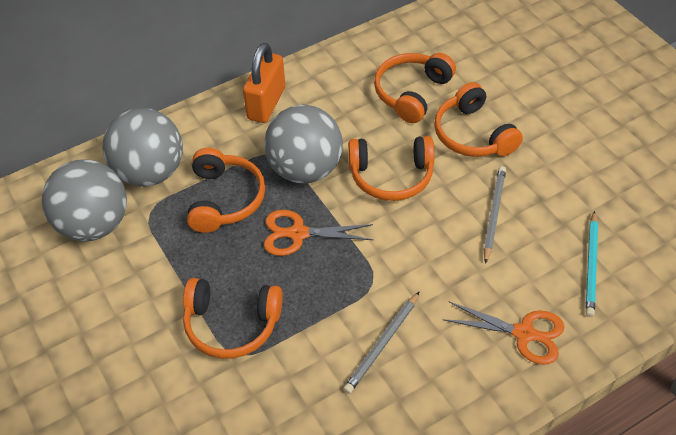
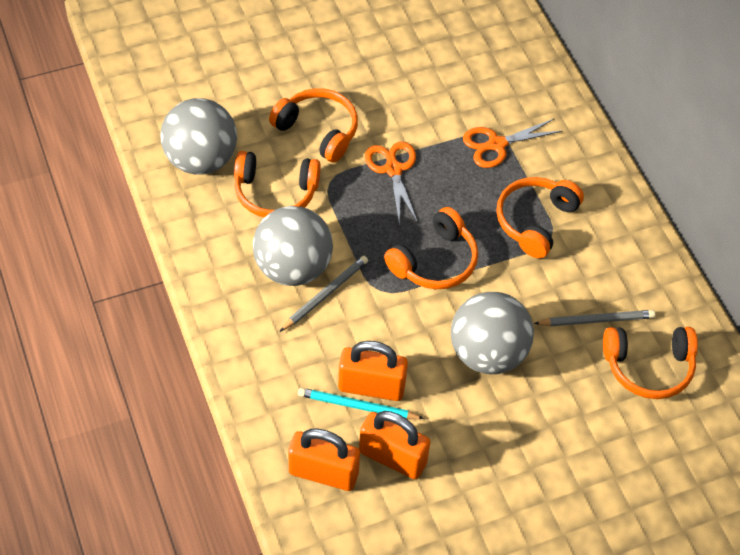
orange padlock: [243,43,285,123] = 1 -> [288,428,360,491] [338,341,408,401] [359,411,430,479] = 3

